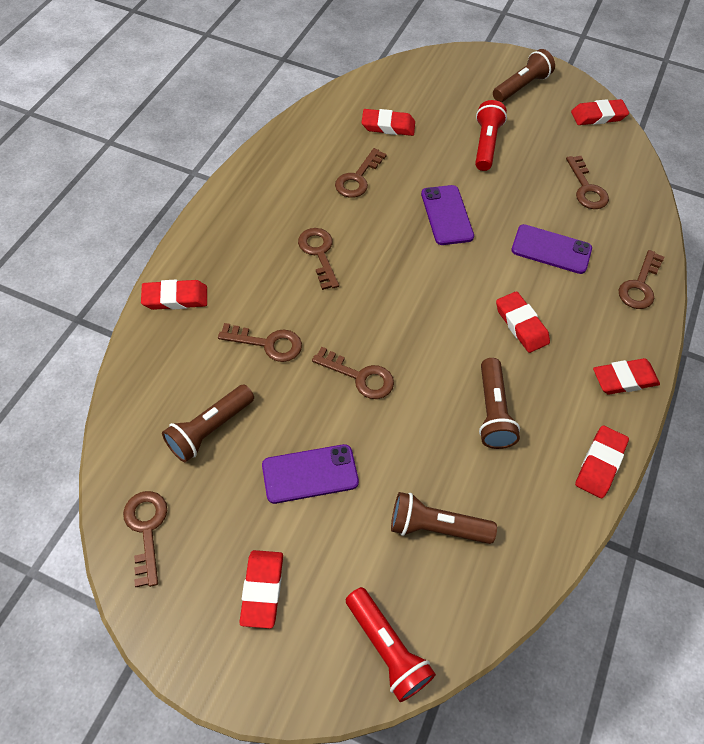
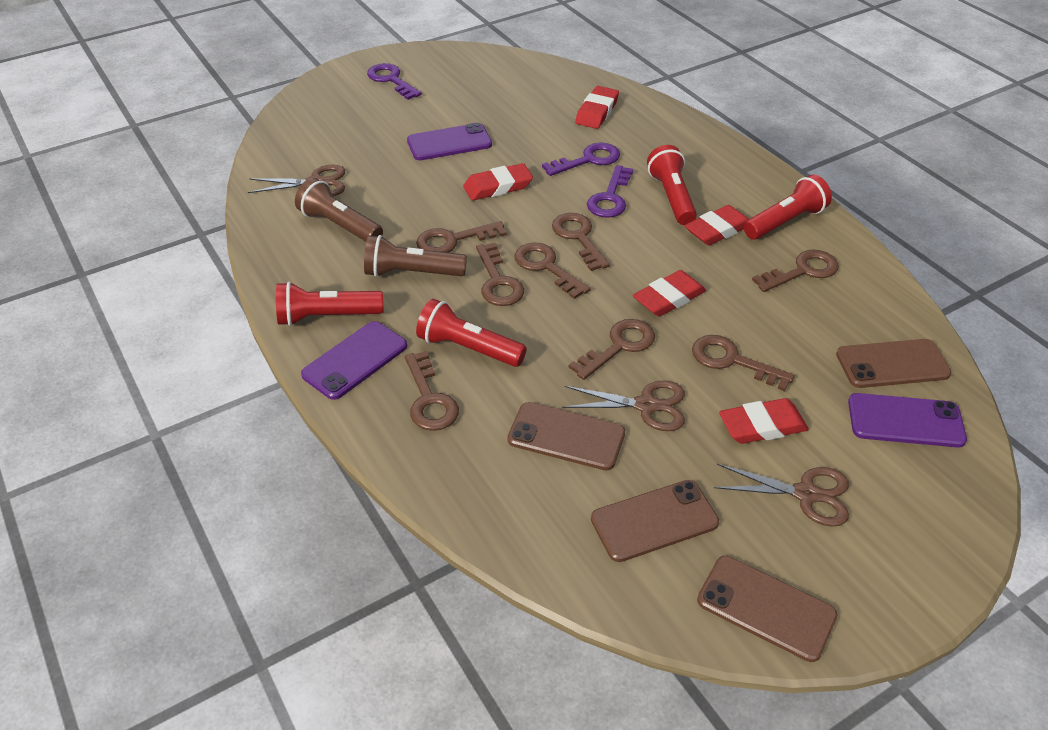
brown flashlight: [162,385,254,462] [391,492,497,544] [479,358,520,449] [493,49,555,102] = 4 -> [295,178,383,242] [364,235,467,277] = 2
brown key: [123,491,167,587] [218,323,302,362] [298,228,339,290] [312,347,394,399] [335,148,387,198] [566,156,609,209] [619,250,664,309] = 7 -> [405,351,459,431] [416,221,507,253] [476,243,524,306] [514,243,591,299] [552,213,610,271] [569,319,655,380] [692,335,795,391] [752,249,839,292] = 8
brown phone: none = 0 -> [507,402,625,470] [591,480,719,562] [697,556,838,662] [836,339,951,388] = 4
brown scissors: none = 0 -> [248,165,345,196] [562,380,685,431] [714,464,849,527] = 3
purple key: none = 0 -> [367,63,422,100] [542,142,620,176] [587,165,633,218] = 3
red eraser: [141,279,207,310] [239,550,283,629] [362,109,415,136] [496,291,550,353] [571,99,629,125] [575,425,629,498] [593,358,660,395] = 7 -> [463,163,533,201] [575,86,619,129] [633,270,706,317] [685,205,749,245] [719,398,809,444] = 5
red flashlight: [346,587,436,702] [475,100,507,171] = 2 -> [276,282,383,326] [416,299,527,367] [647,145,697,225] [744,175,832,239] = 4

